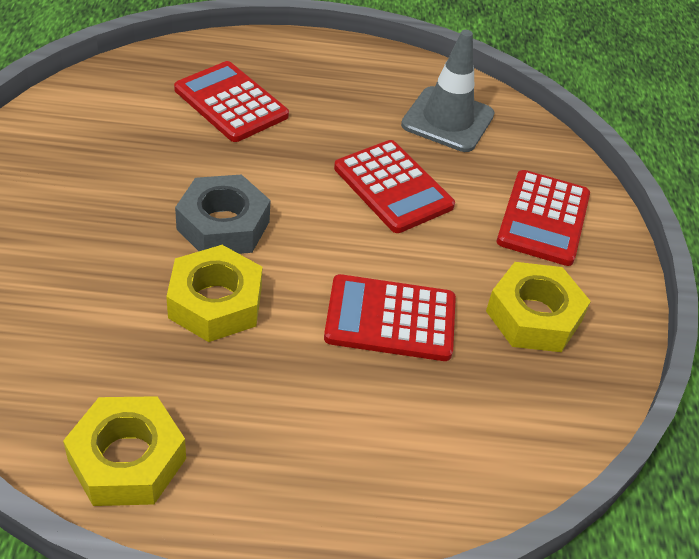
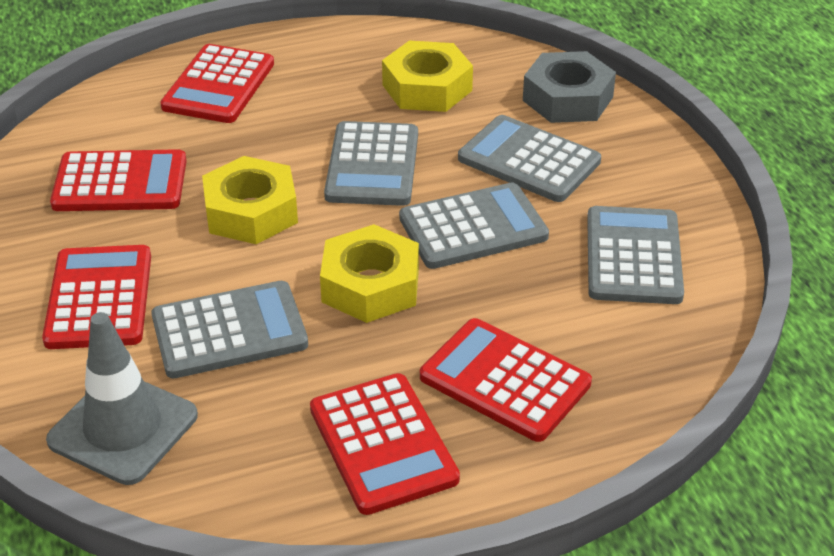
grey calculator: none = 0 -> [151,281,308,378] [324,121,418,206] [399,183,549,269] [458,115,601,202] [587,206,684,304] = 5
red calculator: [174,61,289,142] [324,274,456,361] [334,140,455,233] [497,170,590,266] = 4 -> [42,245,151,349] [50,149,187,211] [160,44,274,123] [310,373,460,515] [420,318,592,442] = 5

